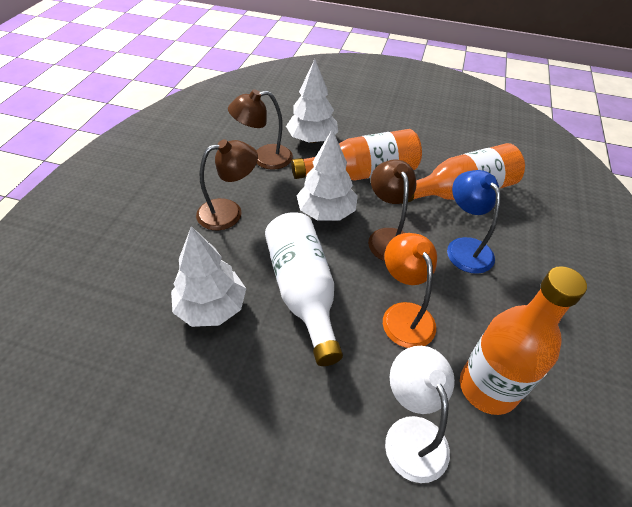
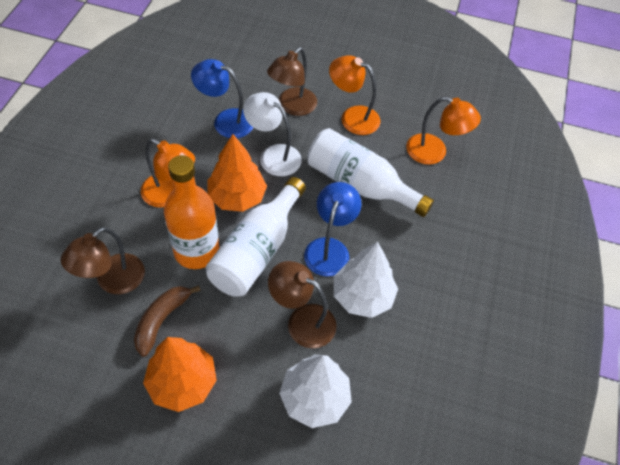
blue lamp: [447,170,501,274] = 1 -> [191,59,253,138] [304,182,361,276] = 2
brown banana: none = 0 -> [134,285,201,357] = 1
orange bottle: [291,129,422,180] [401,143,525,204] [460,266,587,415] = 3 -> [164,155,219,269] = 1
orange lamp: [383,233,437,348] = 1 -> [141,138,195,208] [329,55,380,135] [406,97,481,165] = 3
orange tree: none = 0 -> [143,337,217,412] [208,134,267,212] = 2
white bottle: [265,213,343,366] = 1 -> [206,177,306,297] [307,128,434,217] = 2
white tree: [171,226,246,327] [286,59,338,143] [296,129,358,221] = 3 -> [279,354,352,428] [334,242,398,318] = 2

